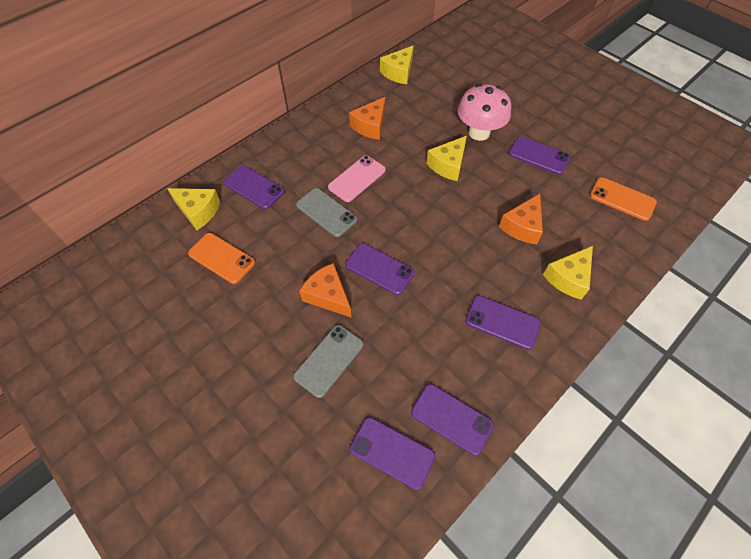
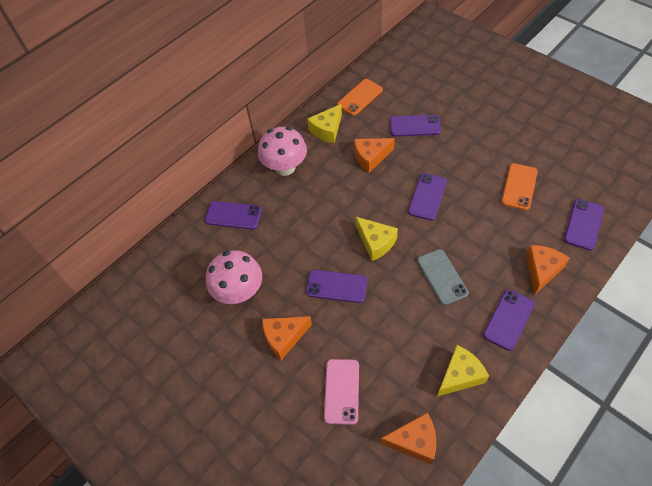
grey phone: [293,325,364,398] [296,188,357,237] = 2 -> [417,249,469,305] = 1
orange cheese: [300,263,351,317] [349,97,386,140] [499,194,543,244] = 3 -> [262,316,312,360] [354,138,395,173] [380,412,436,465] [526,245,570,295] = 4
pink mushroom: [457,83,511,141] = 1 -> [206,250,262,304] [258,127,307,176] = 2
yellow cheese: [167,188,220,230] [380,46,414,84] [426,136,467,181] [543,246,593,300] = 4 -> [307,104,342,143] [356,217,398,261] [437,345,489,397] = 3

